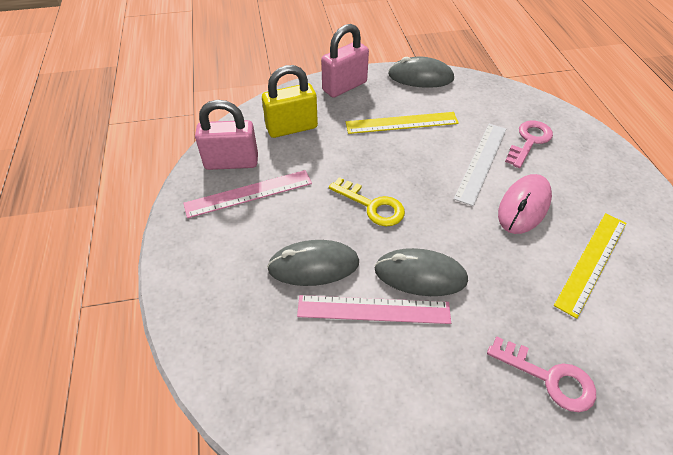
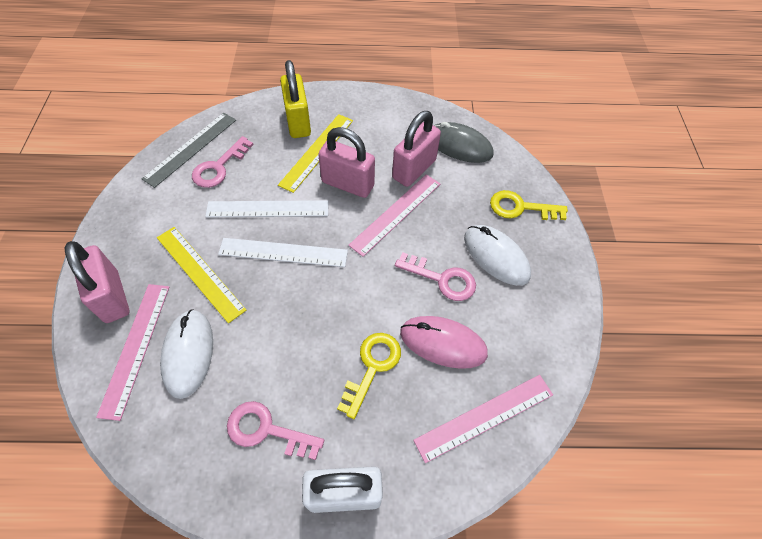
grey mouse: [267,240,359,286] [374,248,468,296] [388,57,454,88] = 3 -> [434,122,493,163] = 1
grey ruler: none = 0 -> [142,113,236,188] = 1
pink key: [487,336,596,412] [505,121,553,168] = 2 -> [192,136,254,188] [227,401,324,460] [395,252,476,301] = 3
pink padlock: [195,100,258,170] [321,24,369,98] = 2 -> [65,241,130,323] [318,127,375,198] [392,111,441,187] = 3
pink ruler: [183,170,312,218] [297,295,451,324] = 2 -> [96,284,169,421] [348,174,440,257] [413,375,553,463] = 3
white mouse: none = 0 -> [160,309,213,399] [464,225,531,286] = 2
white padlock: none = 0 -> [302,466,383,513] = 1
white ruler: [454,124,506,206] = 1 -> [205,200,329,217] [218,238,348,267] = 2
yellow key: [329,177,405,226] = 1 -> [337,333,401,419] [490,190,568,220] = 2

